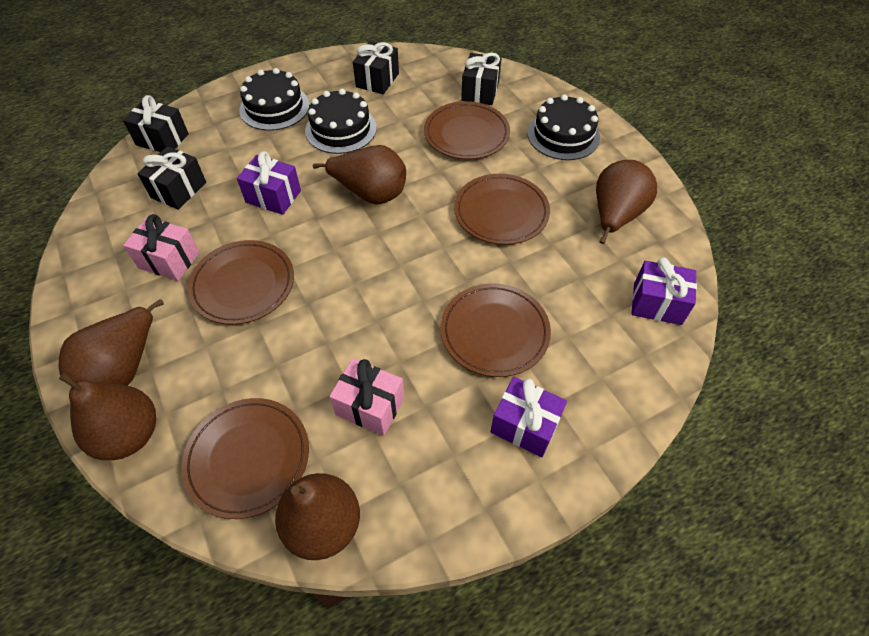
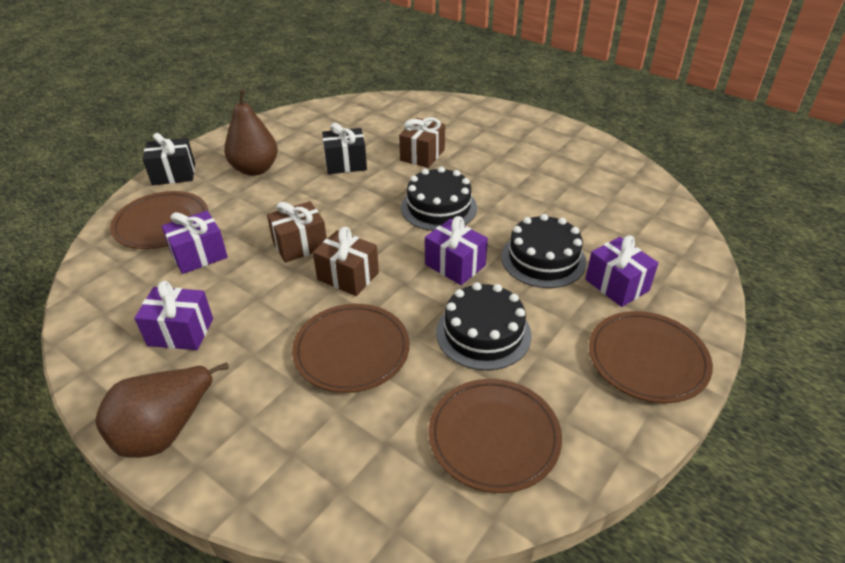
black gift: [123,95,189,152] [137,146,206,210] [353,41,399,94] [461,53,501,105] = 4 -> [143,133,195,185] [322,123,367,174] = 2
brown gift: none = 0 -> [267,201,327,262] [313,227,379,296] [399,117,445,168] = 3
brown pear: [59,299,164,387] [59,373,156,460] [275,473,360,560] [313,145,406,205] [596,160,657,244] = 5 -> [95,363,229,458] [224,89,278,176] = 2
brown plate: [181,398,309,519] [188,240,294,325] [424,101,510,159] [441,283,551,377] [454,174,550,245] = 5 -> [110,191,208,249] [292,304,410,393] [429,379,562,493] [589,311,713,403] = 4
pink gift: [123,214,200,281] [329,358,404,436] = 2 -> none = 0
purple gift: [237,151,301,215] [490,377,567,457] [631,257,697,325] = 3 -> [134,281,213,350] [161,211,228,274] [425,216,488,285] [585,235,658,307] = 4

